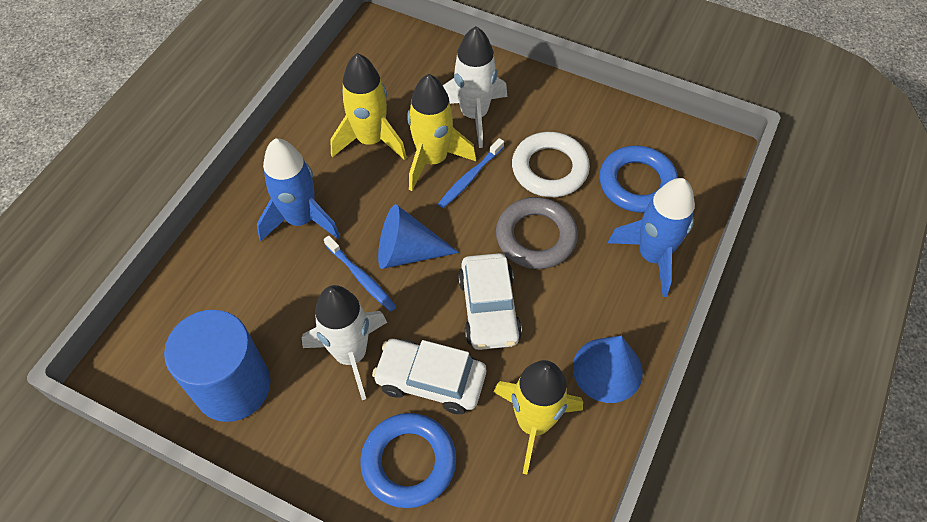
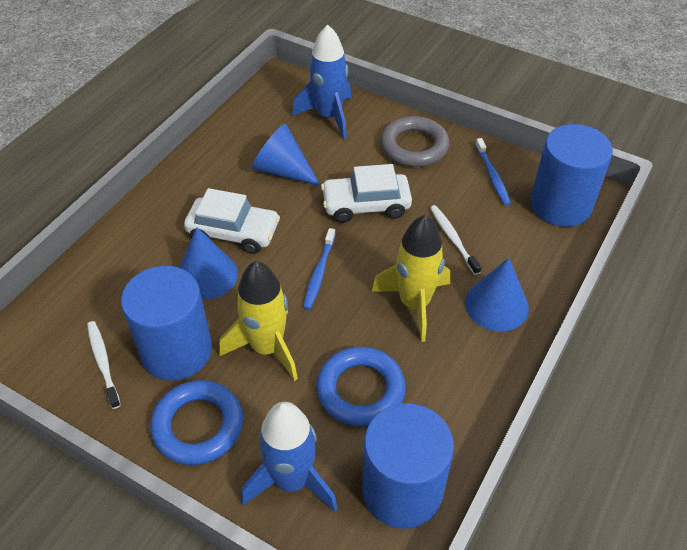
blue cone: [378,204,459,269] [573,335,643,403] = 2 -> [179,227,238,300] [252,124,321,186] [465,258,529,331] = 3
blue cylinder: [164,310,271,422] = 1 -> [121,266,212,381] [362,403,454,528] [530,124,613,227] = 3
white ring: [512,132,590,197] = 1 -> none = 0
white rocket: [302,285,387,400] [443,26,507,148] = 2 -> none = 0
white toothbrush: none = 0 -> [87,321,121,409] [430,205,482,275] = 2
yellow rocket: [330,53,407,160] [407,74,476,191] [493,360,583,474] = 3 -> [219,261,298,381] [371,215,450,342] = 2

